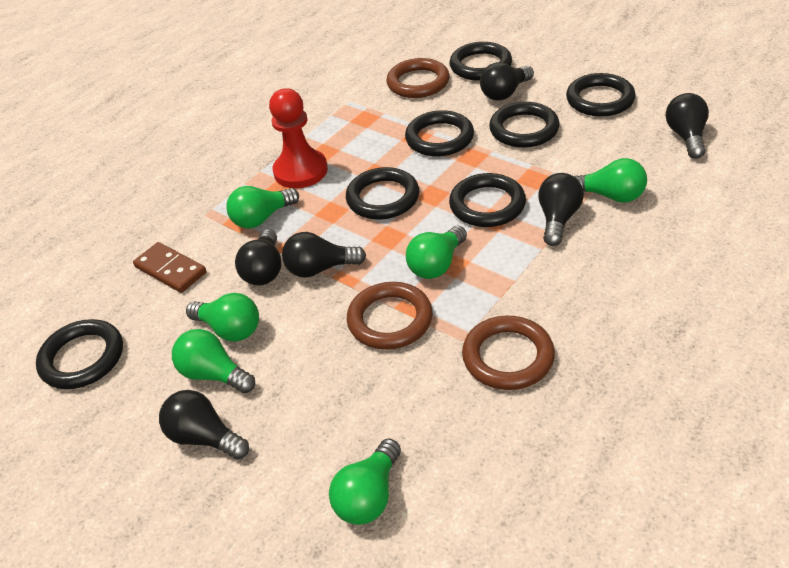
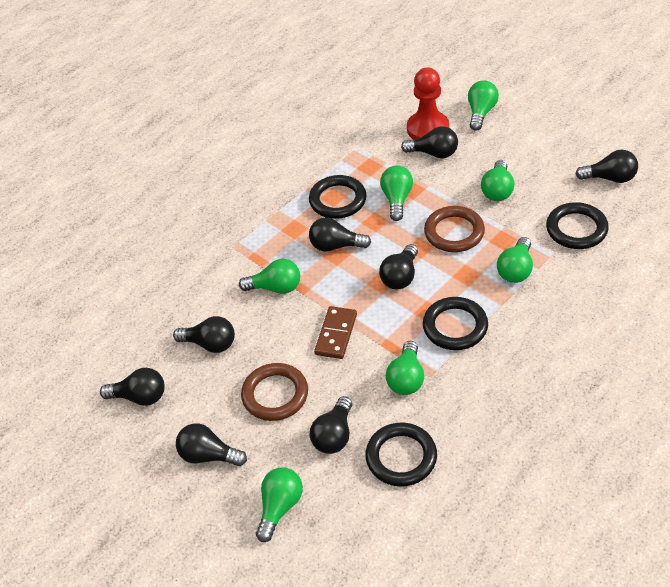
black light bulb: [159,390,249,460] [235,229,281,286] [282,232,366,278] [480,62,534,101] [538,173,584,246] [666,93,709,159] = 6 -> [100,368,165,406] [173,316,235,353] [176,423,247,466] [309,217,371,252] [310,396,352,454] [379,244,418,289] [401,126,458,158] [575,150,638,183] = 8
black ring: [36,319,123,389] [346,167,419,220] [405,110,474,157] [449,42,512,81] [449,173,526,227] [489,102,560,148] [566,73,636,117] = 7 -> [309,175,366,219] [365,423,437,486] [423,297,488,350] [546,202,609,249] = 4
brown ring: [347,282,433,350] [386,58,450,98] [462,315,555,390] = 3 -> [241,363,308,421] [424,206,485,252] = 2
green light bulb: [172,329,255,393] [186,293,259,342] [226,186,299,229] [329,438,401,525] [406,226,467,279] [574,158,647,203] = 6 -> [239,259,300,294] [256,468,303,542] [380,166,413,221] [386,341,424,395] [468,80,499,131] [481,160,514,201] [497,237,533,283] = 7

